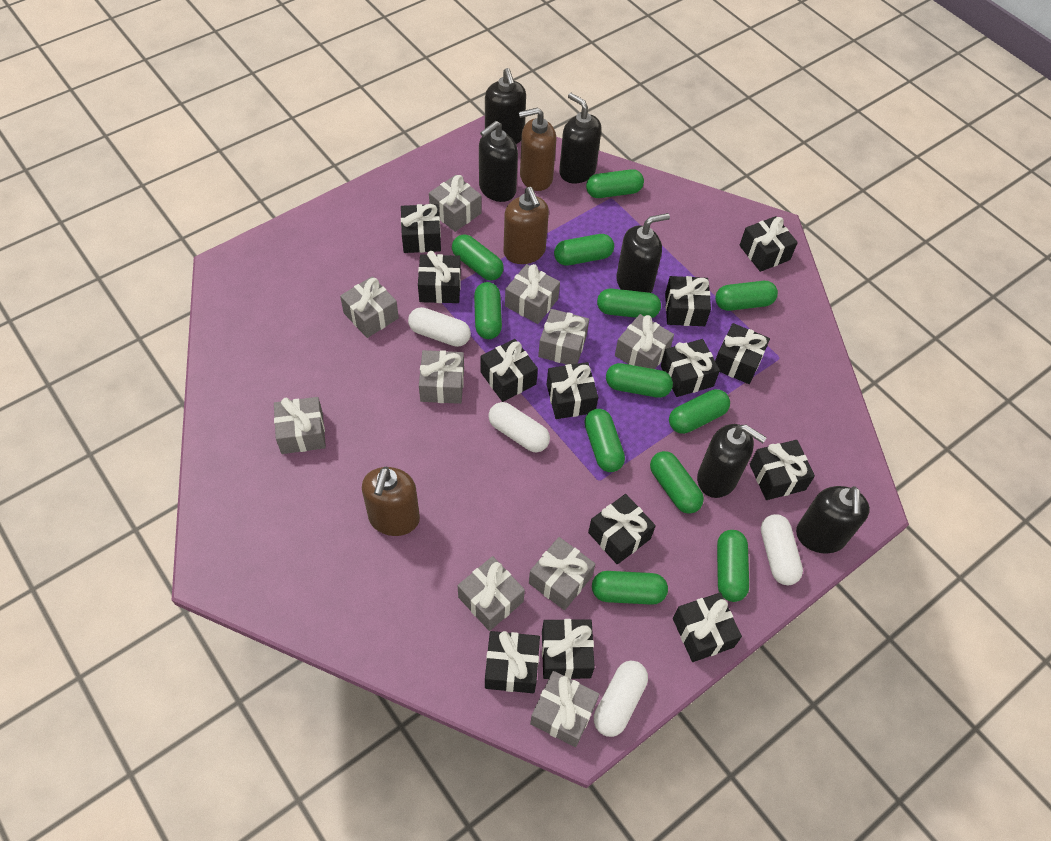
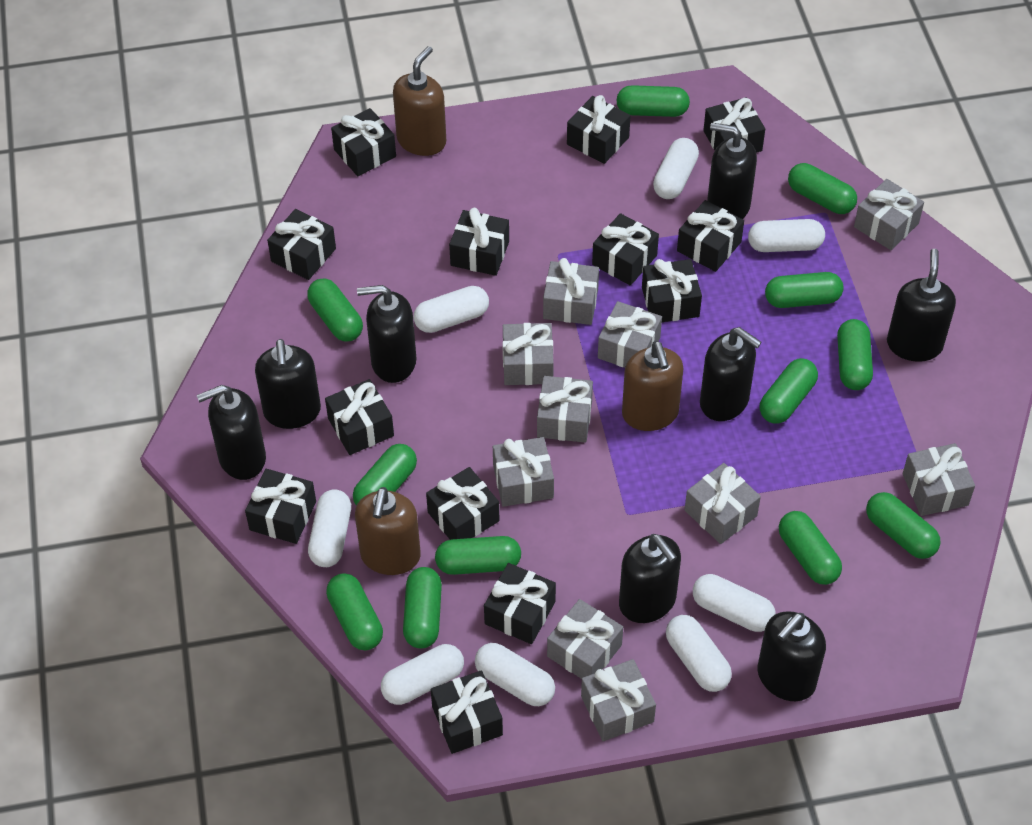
black soap dispenser: [479,121,518,202] [485,68,526,144] [559,93,602,183] [616,213,670,293] [697,424,767,498] [796,486,870,553] = 6 -> [197,385,266,480] [255,339,321,429] [357,285,416,383] [619,534,681,623] [700,327,762,421] [707,123,757,219] [758,612,826,701] [887,249,956,362] = 8
white capsule: [408,307,471,347] [488,402,550,452] [594,661,648,737] [761,514,803,585] = 4 -> [308,490,351,567] [381,644,464,705] [413,286,489,333] [475,643,555,706] [653,138,699,199] [666,615,732,692] [693,574,775,632] [748,219,825,252] = 8

